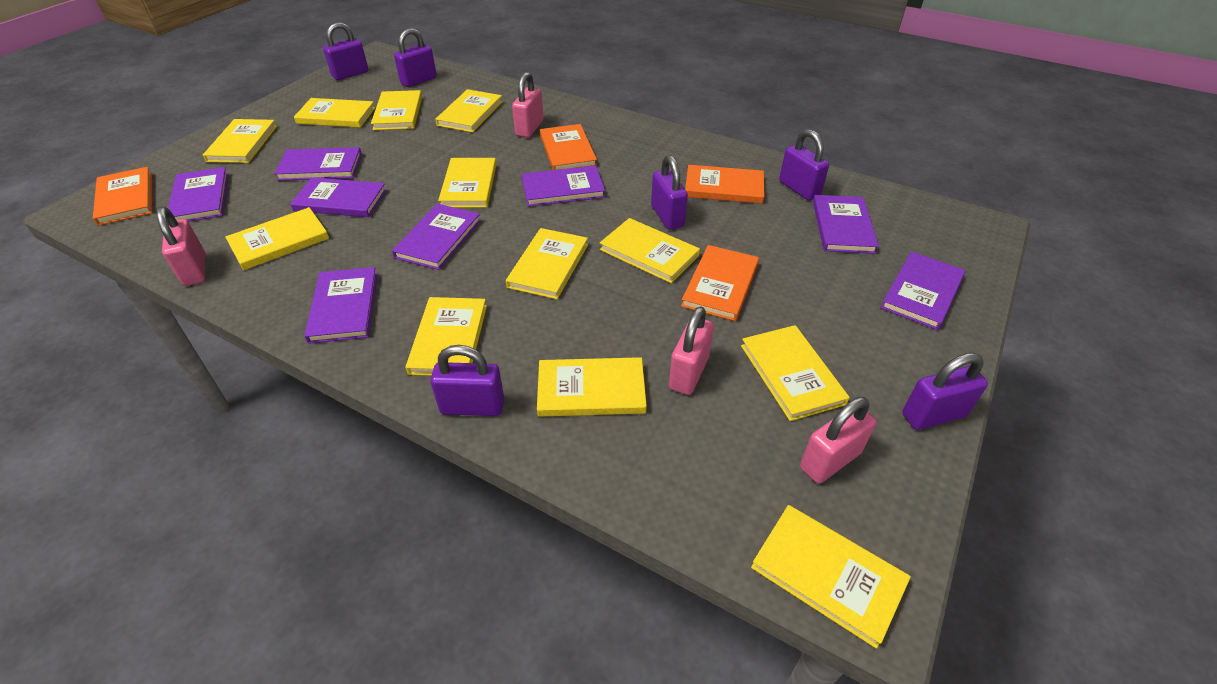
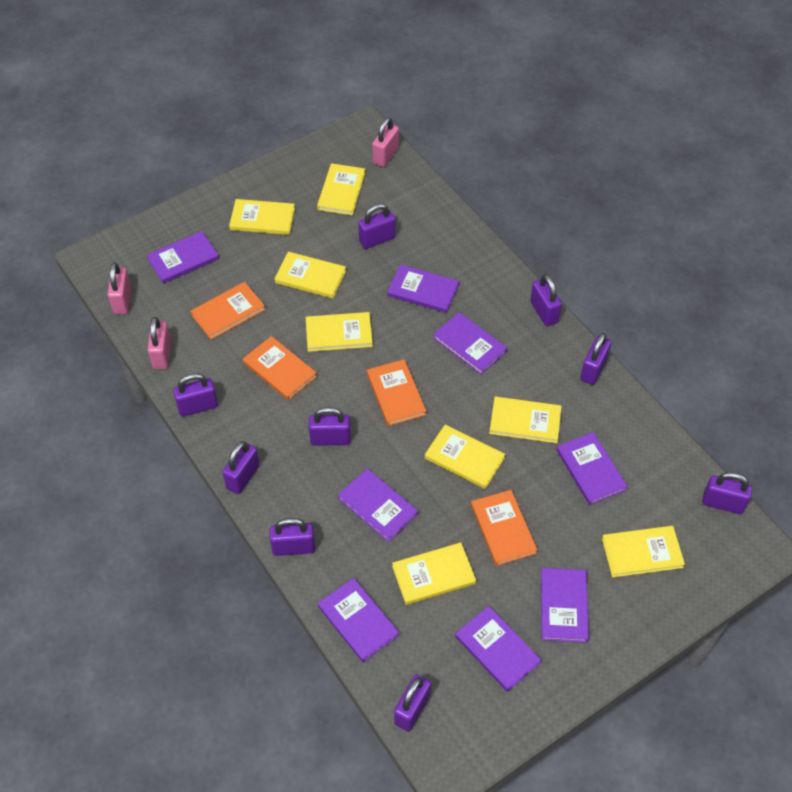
pink padlock: [156,206,205,286] [512,72,544,138] [669,306,714,395] [800,397,876,484] = 4 -> [107,262,131,314] [148,317,171,369] [372,117,399,167] = 3
purple padlock: [323,22,369,80] [394,28,437,87] [430,345,505,416] [651,155,688,230] [779,129,829,200] [902,353,988,430] = 6 -> [173,373,218,417] [223,441,260,494] [270,518,315,556] [309,407,351,446] [358,204,395,249] [394,674,431,732] [530,274,562,326] [580,333,611,385] [702,472,752,514] = 9
yellow book: [203,119,277,163] [225,207,329,270] [294,98,375,128] [371,90,422,130] [405,297,487,376] [435,89,503,132] [438,158,496,208] [506,228,588,299] [537,357,647,417] [600,218,700,283] [741,325,850,421] [751,505,911,649] = 12 -> [229,199,295,235] [275,252,346,298] [306,312,373,352] [317,163,365,215] [392,542,476,605] [425,424,505,489] [489,397,562,443] [602,526,685,577] = 8

